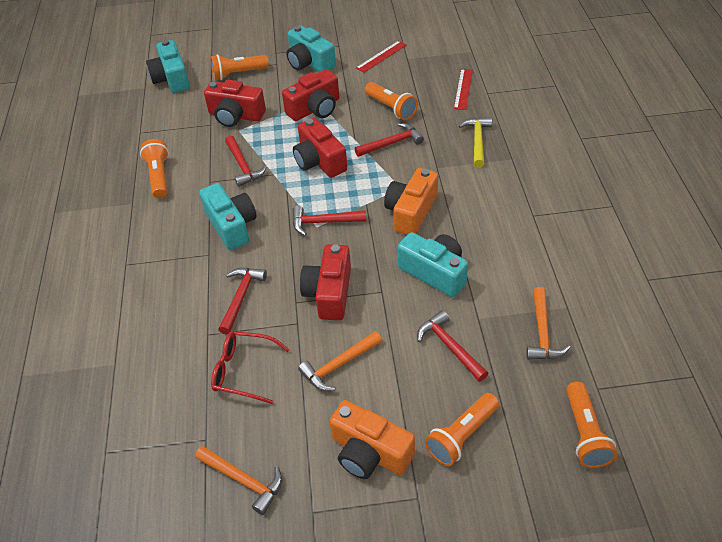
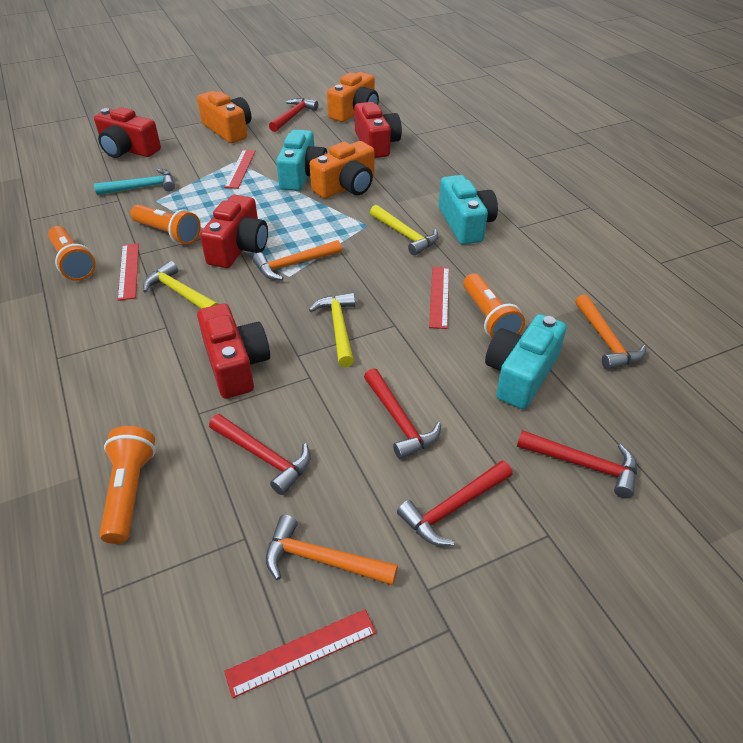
orange camera: [330,400,415,479] [384,168,438,235] = 2 -> [197,91,252,143] [310,141,374,199] [327,72,379,122] = 3
orange flashlight: [140,139,169,198] [211,54,269,80] [365,82,418,120] [425,393,499,466] [566,381,617,468] = 5 -> [48,226,96,281] [99,426,156,544] [130,205,201,245] [463,273,525,338] = 4
red glasses: [211,331,290,404] = 1 -> none = 0
red ruler: [356,41,407,73] [454,69,473,110] = 2 -> [118,243,139,301] [224,150,256,189] [224,609,376,698] [429,267,449,329] = 4
turquoise camera: [146,40,190,93] [199,183,257,250] [287,25,336,72] [398,232,468,297] = 4 -> [276,129,327,191] [439,175,498,245] [485,314,566,409] = 3
turquoise hammer: none = 0 -> [94,169,175,195] = 1
yellow hammer: [459,117,492,168] = 1 -> [143,261,219,309] [309,293,355,367] [370,205,439,256] = 3

